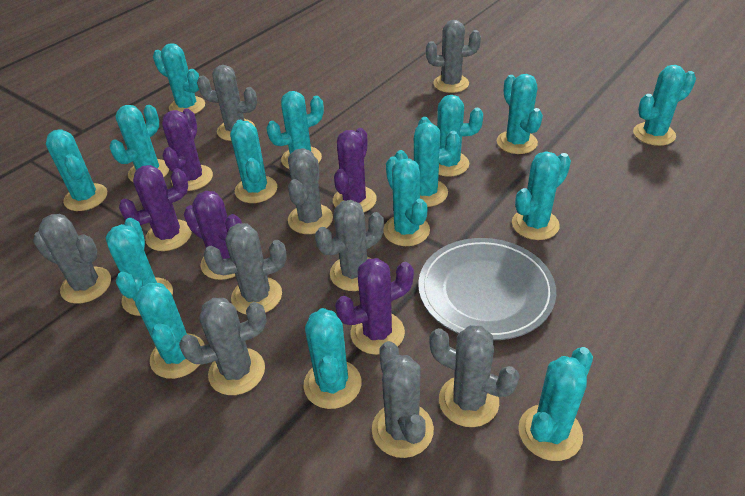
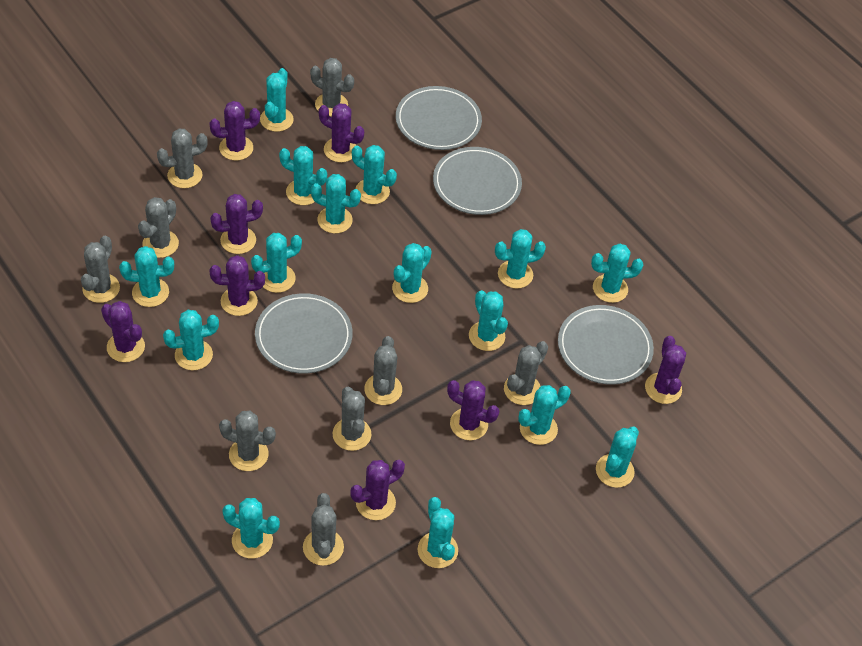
grey plate: [418,238,556,340] = 1 -> [255,293,353,373] [396,86,482,150] [433,147,522,215] [558,305,654,385] = 4
purple cactus: [119,165,192,251] [162,109,213,191] [184,191,242,280] [333,128,377,212] [335,258,414,355] = 5 -> [101,301,145,362] [209,101,260,161] [210,194,263,254] [210,255,265,316] [319,103,364,162] [350,460,405,520] [447,380,499,440] [645,336,686,404] = 8

